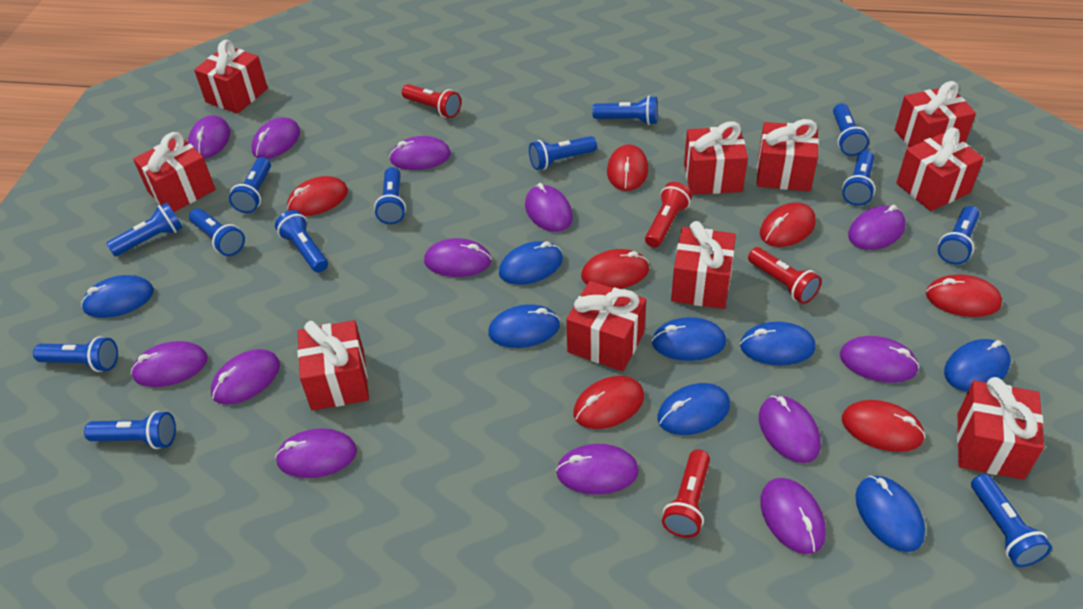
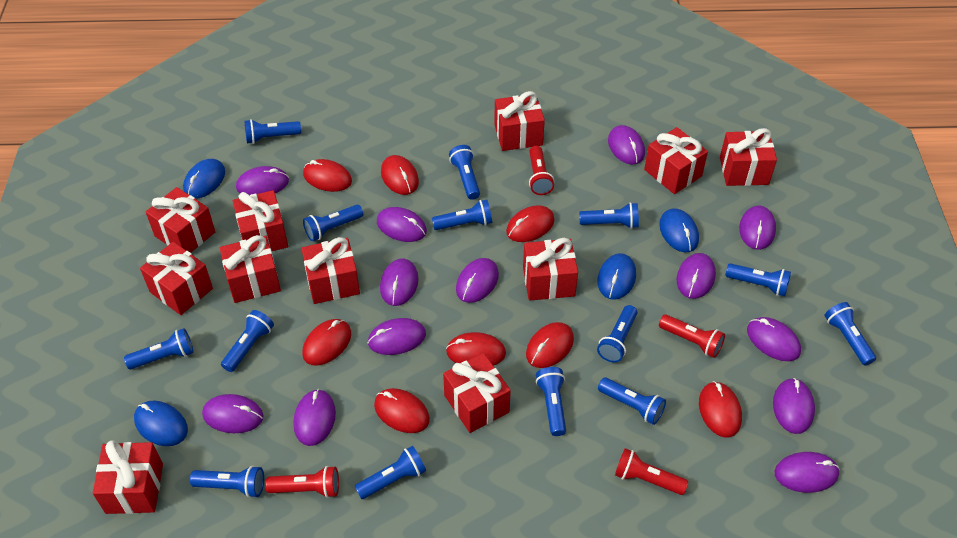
blue flashlight: [33,336,118,372] [84,411,176,449] [106,202,183,256] [189,208,245,256] [229,157,271,213] [275,210,328,273] [374,167,406,224] [529,136,597,170] [592,96,658,125] [833,103,869,156] [842,150,875,206] [938,206,980,264] [971,474,1052,567] = 13 -> [124,328,194,369] [190,466,264,498] [221,310,274,372] [244,119,301,144] [303,205,363,241] [355,446,426,499] [432,199,492,230] [449,145,480,200] [536,367,566,436] [579,202,639,229] [597,305,638,363] [598,377,666,425] [725,263,791,296] [825,302,876,366] = 14
blue mouse: [81,275,154,318] [488,304,560,348] [499,241,563,285] [652,317,726,361] [657,383,730,435] [740,322,816,366] [855,476,925,552] [944,339,1011,391] = 8 -> [134,401,188,446] [183,159,225,199] [597,253,636,300] [659,208,699,252] = 4
red gift: [133,132,215,212] [194,40,268,114] [298,320,369,411] [566,281,646,371] [671,221,736,309] [684,121,748,194] [757,119,819,191] [895,81,976,147] [896,127,984,211] [957,377,1044,480] = 10 -> [93,441,163,514] [140,242,213,315] [146,187,215,253] [220,235,281,303] [233,190,288,251] [301,237,360,304] [443,353,511,433] [494,91,545,151] [523,238,578,301] [644,127,708,194] [720,128,777,186] = 11
red mouse: [287,176,348,216] [573,376,644,429] [581,249,649,289] [607,145,648,191] [760,202,816,247] [842,400,925,452] [926,275,1002,317] = 7 -> [302,319,351,366] [303,159,352,192] [374,388,430,433] [381,155,419,195] [446,332,506,366] [506,205,555,242] [526,322,574,368] [699,381,742,438] = 8

